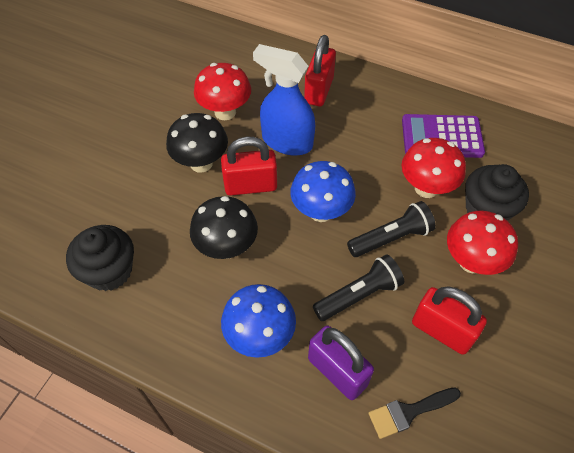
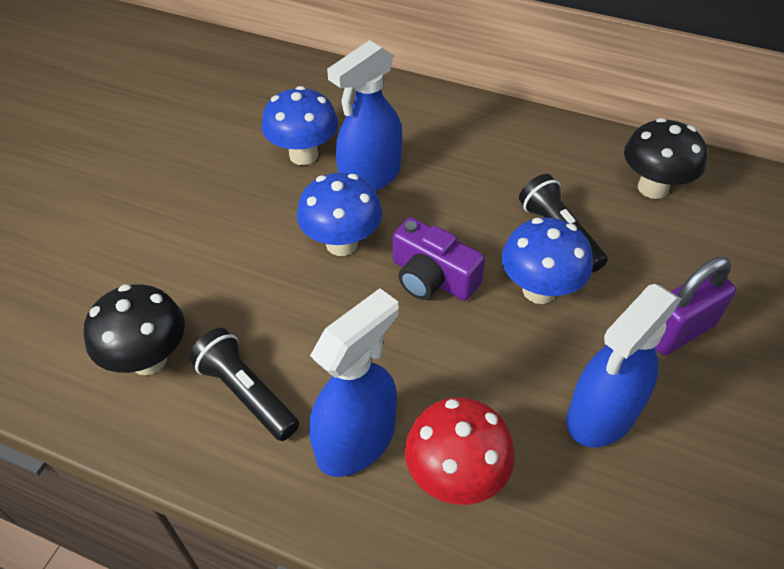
black brush: [369,388,461,439] = 1 -> none = 0
black cupcake: [66,225,134,291] [465,164,529,221] = 2 -> none = 0
blue mushroom: [221,284,296,358] [290,161,356,222] = 2 -> [262,86,338,165] [297,173,382,256] [502,218,593,304] = 3
blue spray bottle: [253,44,315,156] = 1 -> [309,288,398,477] [327,40,402,192] [566,284,681,447] = 3
purple calculator: [402,114,485,158] = 1 -> none = 0
purple camera: none = 0 -> [393,217,485,301] = 1
red mushroom: [194,63,251,120] [402,138,466,198] [447,211,518,275] = 3 -> [405,397,515,505] = 1
red padlock: [221,137,277,196] [304,35,336,106] [412,286,487,355] = 3 -> none = 0

